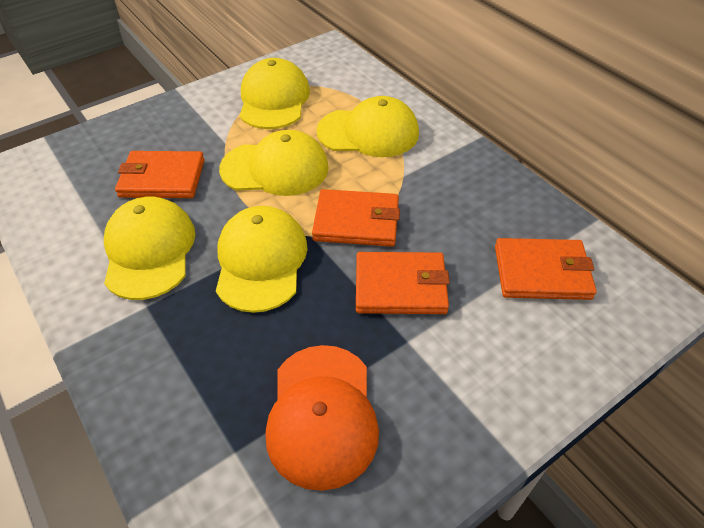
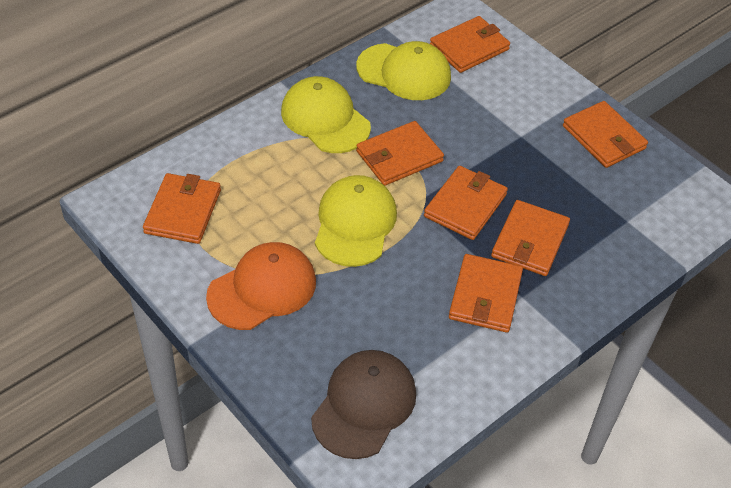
brown cap: none = 0 -> [311,350,416,459] = 1
orange wallet: [115,151,205,198] [312,189,400,247] [356,252,450,314] [495,238,597,300] = 4 -> [143,173,221,244] [356,121,444,186] [424,166,508,240] [430,16,510,73] [449,254,523,333] [491,200,570,276] [563,101,648,168] = 7
yellow cap: [104,197,195,300] [216,206,308,313] [219,130,329,196] [240,58,310,129] [317,96,419,157] = 5 -> [281,76,371,153] [315,175,397,267] [356,41,451,100] = 3

